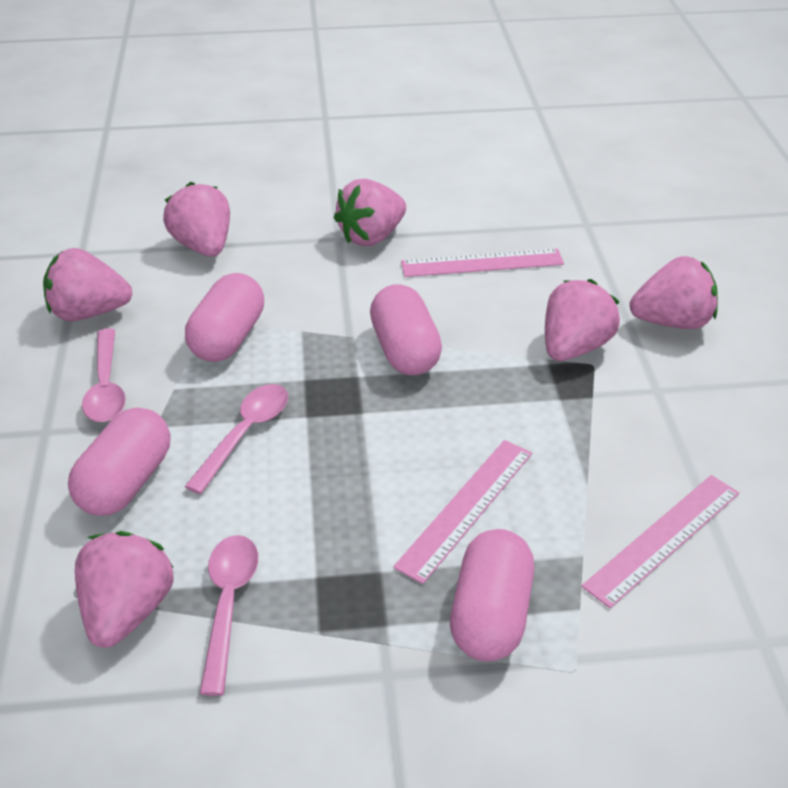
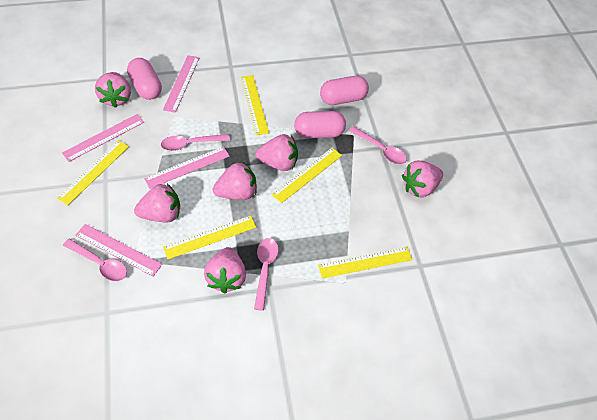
pink capsule: [68,407,170,516] [185,273,264,362] [370,284,442,375] [450,529,534,662] = 4 -> [127,58,162,100] [294,111,346,138] [320,76,369,105] = 3
pink ruler: [393,440,532,584] [401,249,564,277] [581,475,739,608] = 3 -> [62,114,144,162] [75,224,162,277] [144,146,230,189] [163,55,199,113] = 4
pink spoon: [82,328,126,422] [184,384,288,494] [199,535,258,696] = 3 -> [63,238,127,281] [161,134,230,151] [254,238,278,311] [349,126,407,164] = 4
yellow ruler: none = 0 -> [57,140,129,205] [163,216,256,259] [241,75,269,135] [272,148,342,203] [318,247,412,279] = 5

